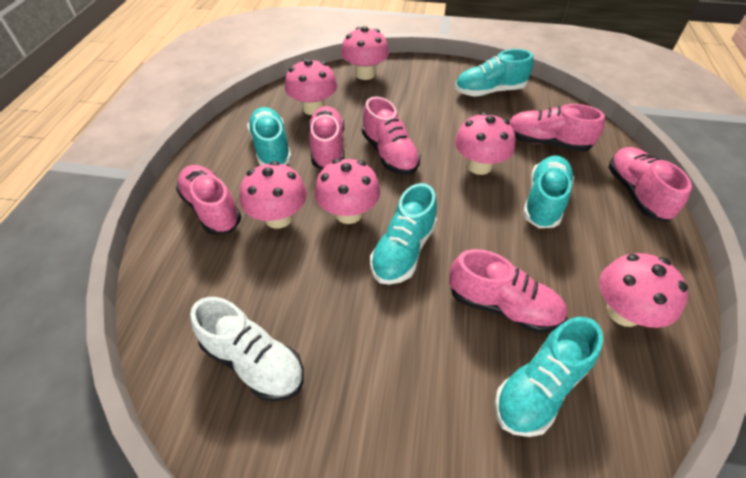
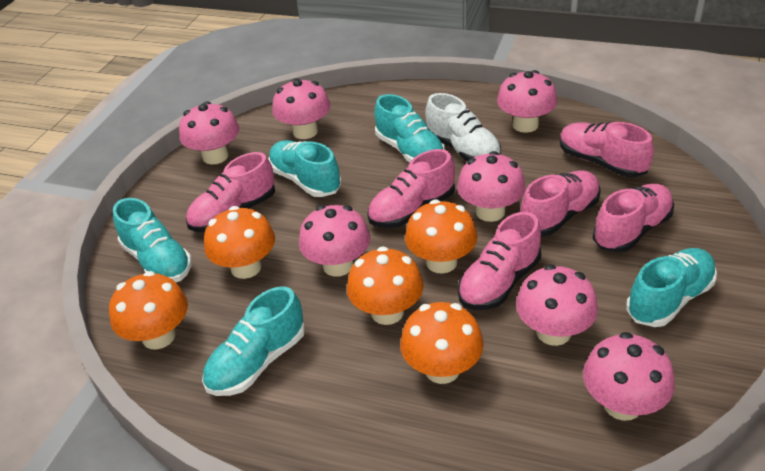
orange mushroom: none = 0 -> [109,271,188,350] [204,206,275,279] [347,246,424,325] [400,302,484,384] [405,199,478,274] = 5
pink mushroom: [240,161,307,229] [285,58,337,115] [315,159,380,224] [341,26,389,80] [455,112,515,175] [599,253,688,328] = 6 -> [179,102,239,165] [273,78,331,139] [299,205,370,277] [457,151,526,222] [497,70,557,133] [516,265,598,346] [583,332,675,421] = 7

